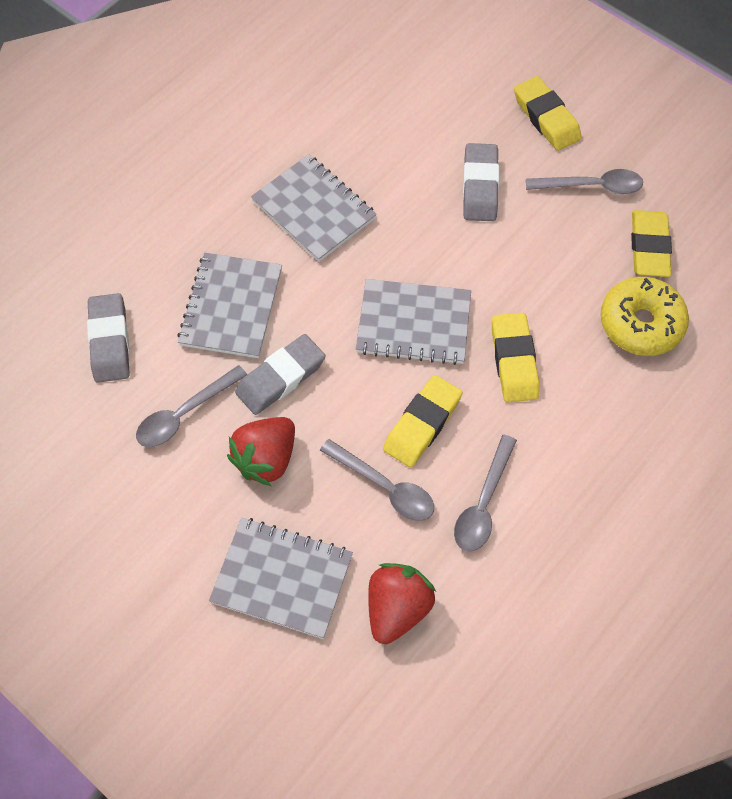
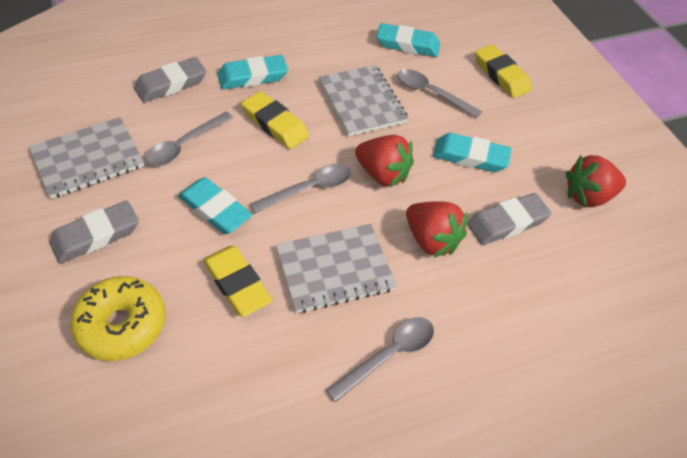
grey notebook: [177,252,282,358] [209,518,353,639] [251,154,377,262] [356,279,471,365] = 4 -> [29,117,144,199] [276,224,397,313] [319,65,408,136] = 3
red strawberry: [227,417,295,486] [368,563,436,644] = 2 -> [355,135,414,187] [406,201,467,258] [566,155,626,207] = 3
turquoise eraser: none = 0 -> [178,177,253,234] [217,55,288,89] [377,23,440,57] [433,133,512,172] = 4
yellow eraser: [383,375,462,468] [492,313,539,403] [514,76,582,151] [631,210,672,277] = 4 -> [203,246,272,317] [241,91,309,149] [475,44,532,98] = 3

